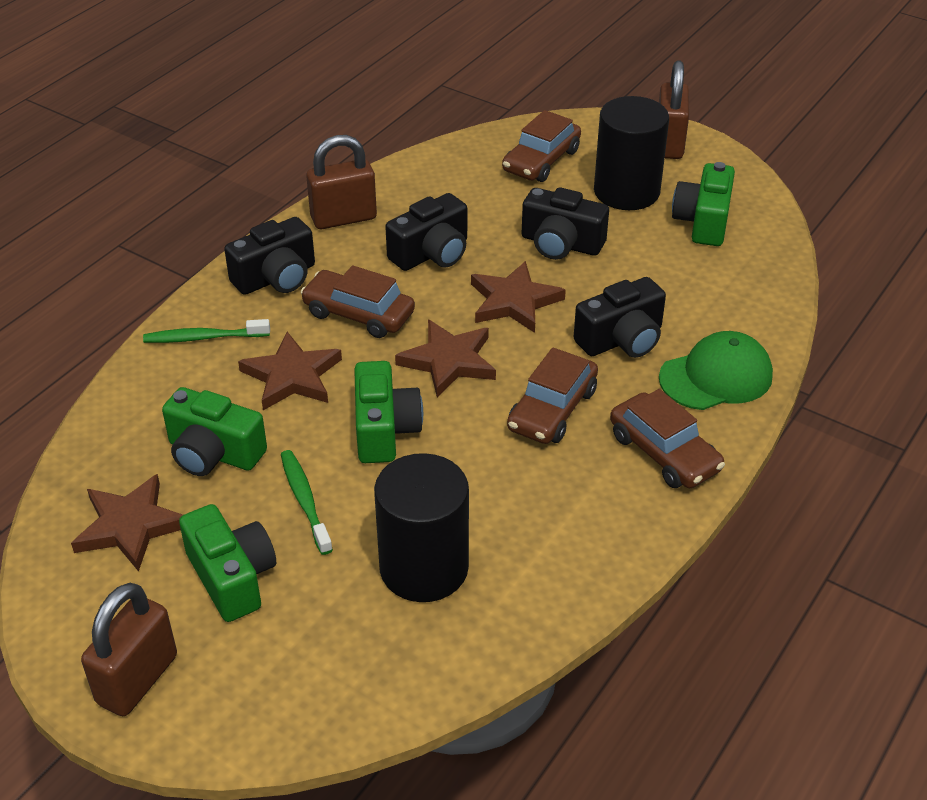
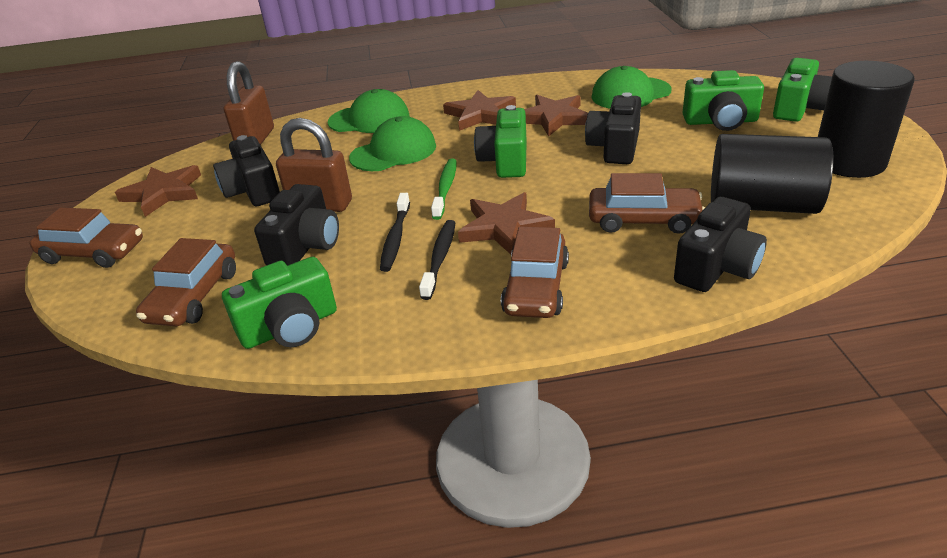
black toothbrush: none = 0 -> [380,193,410,272] [419,220,456,300] = 2
brown padlock: [81,583,177,716] [306,135,377,229] [659,60,689,159] = 3 -> [223,61,274,145] [276,118,352,212] = 2
green cap: [659,331,773,410] = 1 -> [328,89,410,133] [349,116,436,171] [591,66,672,109] = 3
green toothbrush: [143,319,270,343] [281,450,333,555] = 2 -> [431,159,457,220] = 1

